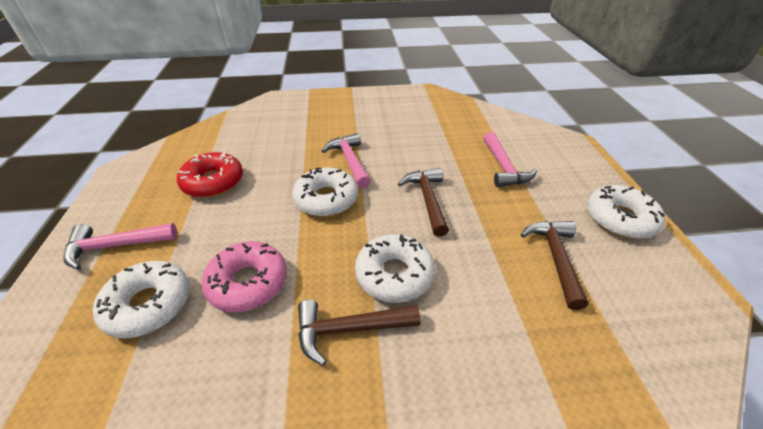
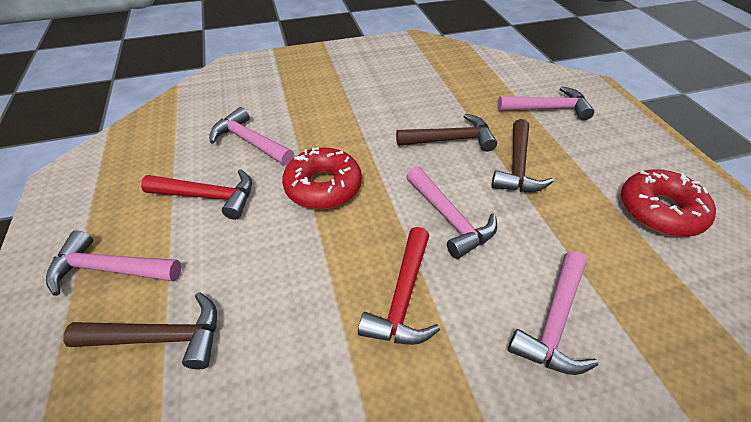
pink donut: [202,241,287,312] = 1 -> none = 0
pink hammer: [63,223,177,270] [322,133,371,188] [484,132,537,187] = 3 -> [46,230,181,296] [209,107,294,165] [406,166,497,259] [498,86,594,121] [508,251,598,375] = 5
red donut: [177,152,243,198] = 1 -> [282,147,362,209] [621,169,716,237] = 2
red hammer: none = 0 -> [141,169,252,220] [358,227,440,345] = 2
white donut: [93,261,190,338] [292,168,358,217] [355,234,435,303] [587,185,665,239] = 4 -> none = 0

